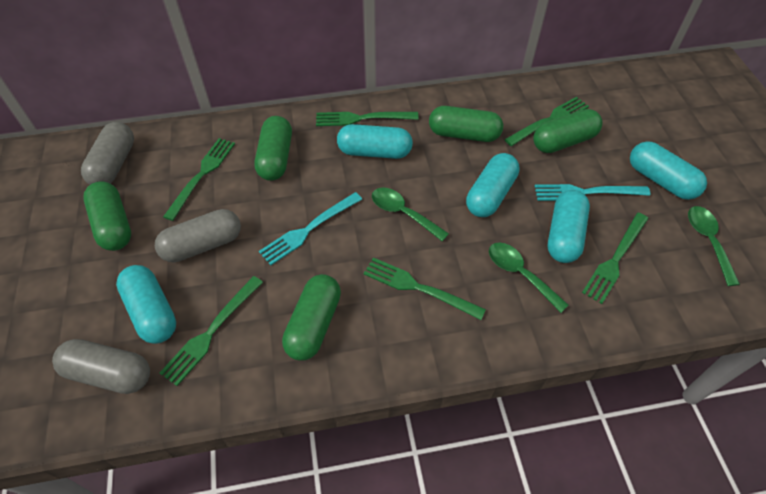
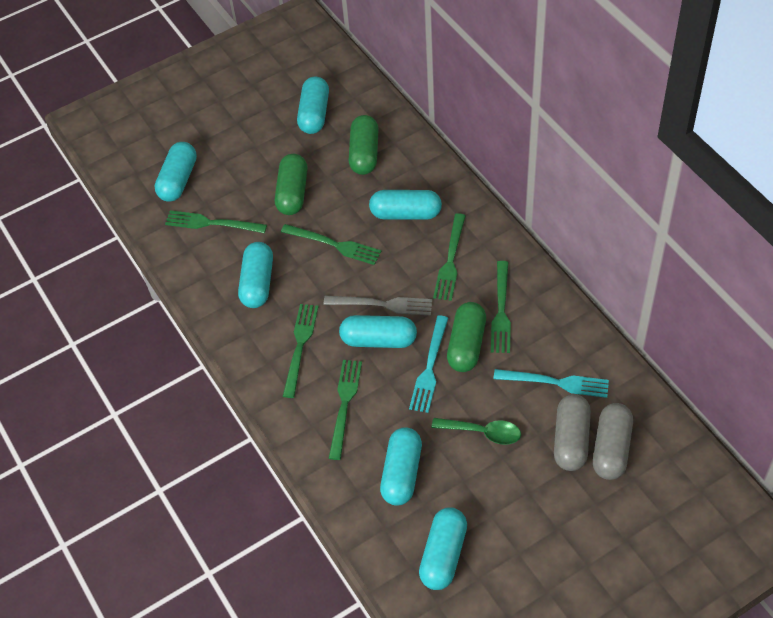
green capsule: [83,181,131,251] [255,116,292,181] [282,274,341,361] [429,106,503,142] [533,109,603,153] = 5 -> [275,154,308,215] [349,115,379,175] [447,302,486,372] = 3
green spoon: [372,188,449,241] [489,243,569,313] [688,206,740,286] = 3 -> [432,418,521,445] = 1
grey capsule: [52,339,150,394] [81,122,134,185] [155,209,241,262] = 3 -> [554,394,591,471] [593,403,633,480] = 2
grey fork: none = 0 -> [323,296,432,316] = 1
turquoise capsule: [116,265,176,344] [337,124,413,159] [466,153,520,217] [548,190,590,263] [630,141,707,200] = 5 -> [155,142,197,202] [238,242,273,308] [297,77,329,134] [339,315,417,348] [369,190,442,220] [380,427,422,505] [419,507,467,590] = 7

